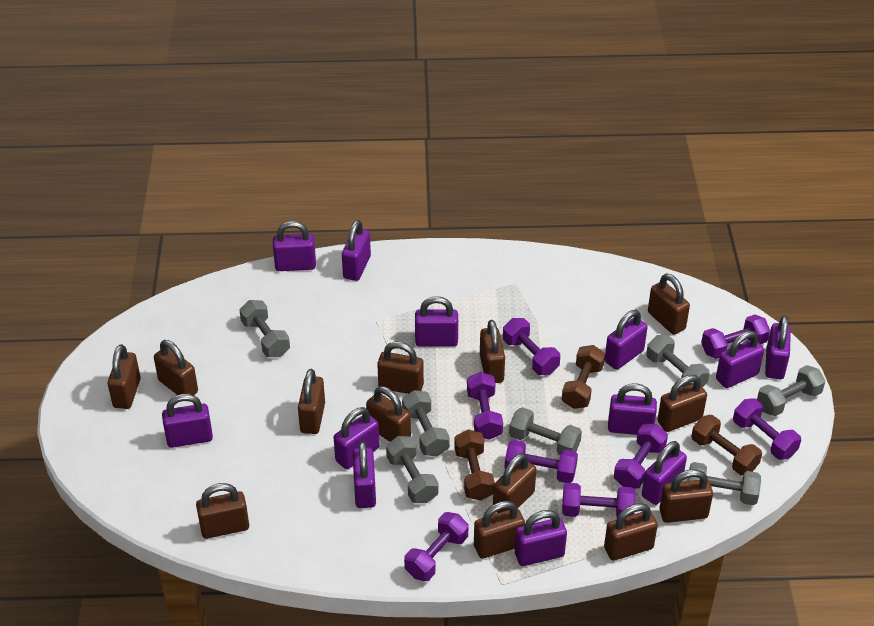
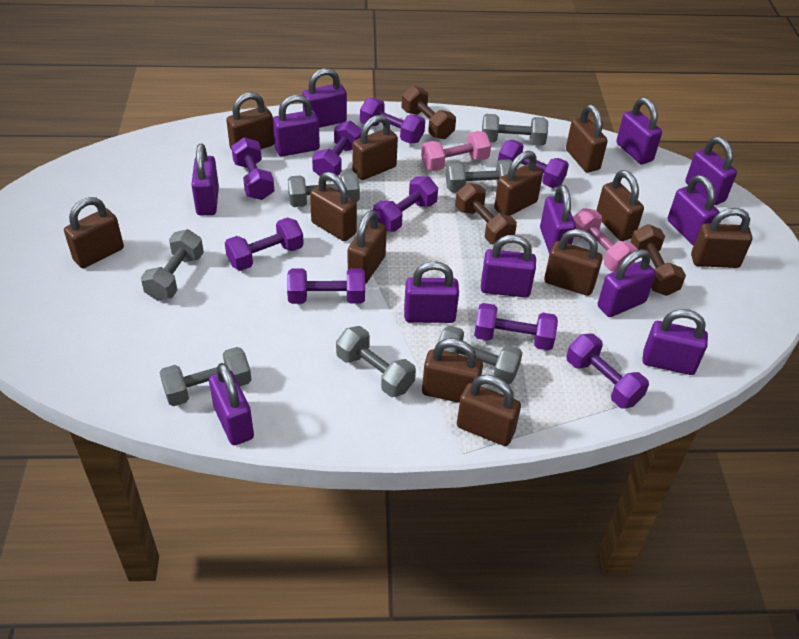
brown padlock: [108,344,141,409] [154,340,198,395] [196,483,249,539] [298,369,325,434] [366,386,411,442] [377,342,424,394] [474,501,525,559] [480,320,505,383] [493,453,536,513] [604,503,658,561] [648,273,690,335] [657,375,707,432] [659,469,713,523] = 13 -> [64,197,124,268] [226,92,274,150] [310,172,357,241] [348,210,387,284] [352,115,398,180] [422,338,483,403] [457,375,521,446] [494,151,543,216] [544,229,603,296] [566,105,608,172] [596,170,644,241] [691,208,752,268] = 12
pink dumbbell: none = 0 -> [421,131,491,171] [573,208,638,272] = 2
purple dumbbell: [404,512,469,581] [467,372,503,440] [503,318,560,375] [505,440,578,483] [562,483,636,517] [614,424,668,489] [701,314,770,359] [733,398,801,460] = 8 -> [225,217,304,271] [231,137,275,200] [287,268,365,304] [312,121,362,176] [360,98,425,143] [373,176,438,232] [474,303,558,351] [498,140,569,188] [566,334,649,409] = 9

